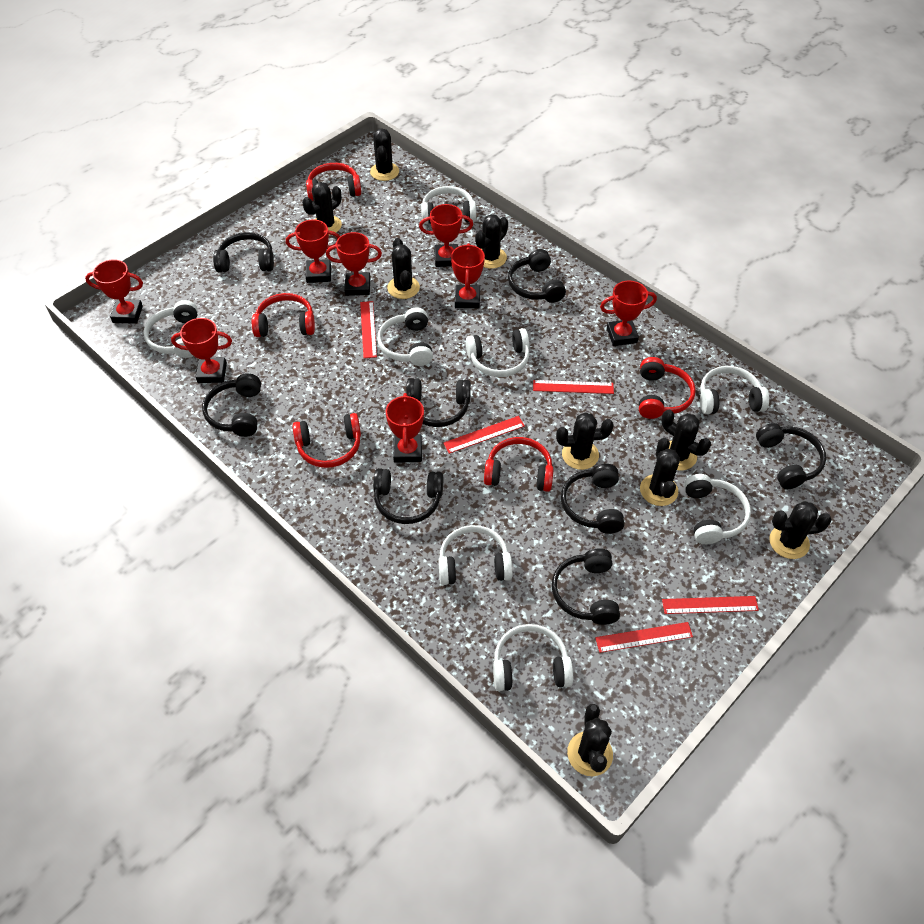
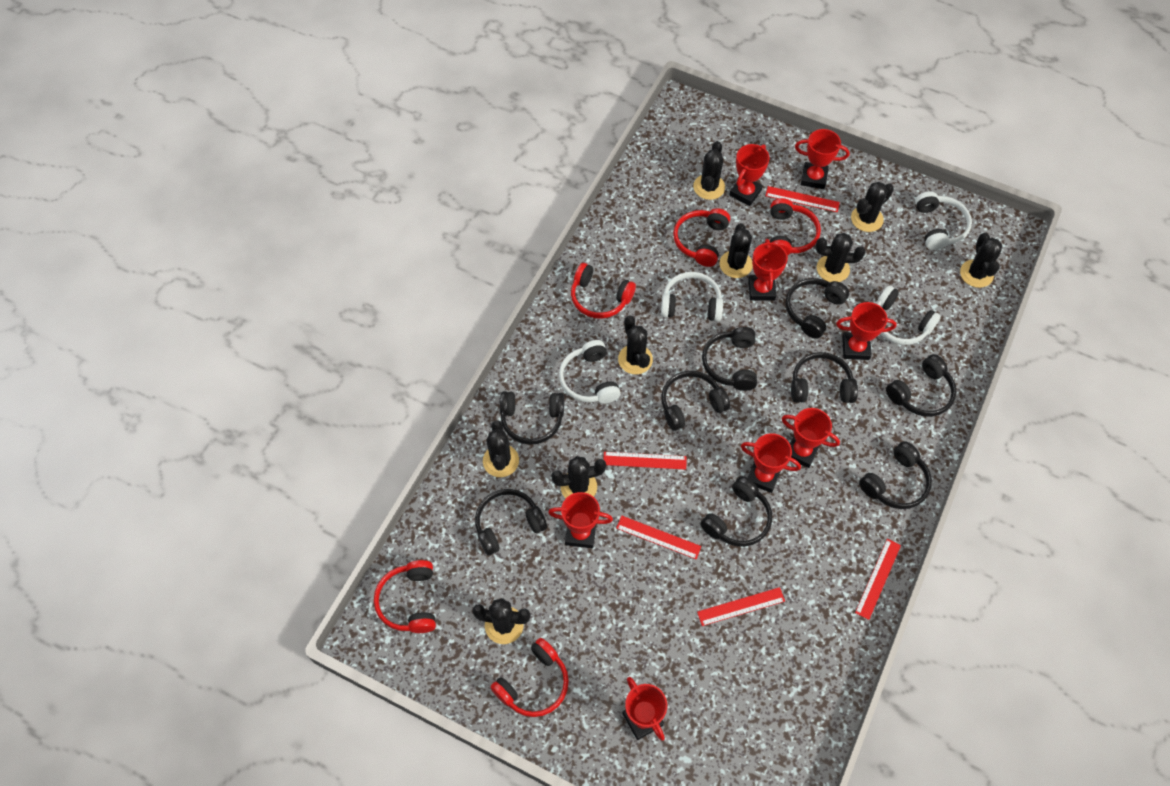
black headphones: [202,373,261,437] [213,232,274,272] [373,468,443,524] [406,378,471,427] [508,249,566,303] [552,548,620,625] [561,464,625,534] [756,423,826,489] = 8 -> [475,489,547,556] [500,391,564,445] [661,371,730,431] [700,476,772,547] [702,327,757,391] [785,278,849,339] [791,352,858,403] [859,441,932,509] [886,354,957,417] = 9
white headphones: [143,300,198,358] [377,308,433,366] [421,186,476,224] [438,525,513,585] [466,328,530,377] [493,624,573,691] [684,474,751,544] [700,366,769,414] = 8 -> [559,340,621,403] [661,272,723,322] [877,286,941,345] [915,191,972,250] = 4

